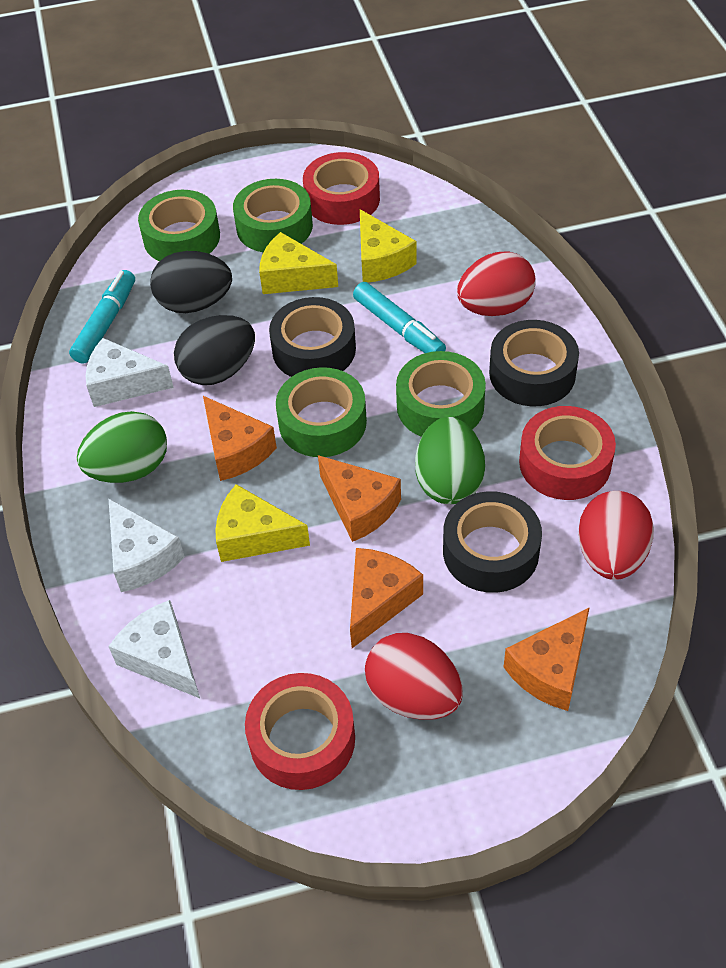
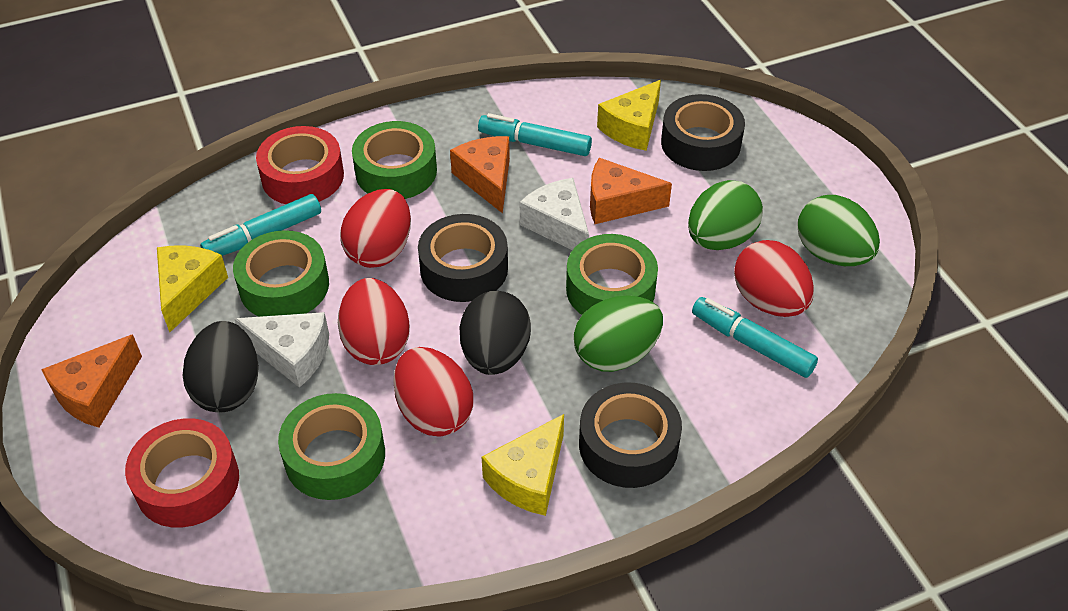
green egg: [77,411,167,483] [415,417,485,504] = 2 -> [574,295,663,372] [688,180,763,250] [798,195,880,266] = 3
orange cheese: [203,396,277,481] [318,455,401,542] [350,548,423,648] [504,607,590,711] = 4 -> [41,334,142,428] [450,136,510,214] [590,158,672,224] = 3
red egg: [365,633,463,720] [457,251,536,316] [578,491,654,580] = 3 -> [338,278,410,365] [340,189,411,268] [393,347,473,436] [734,240,814,317] = 4
red tape: [245,673,355,790] [303,152,380,225] [519,406,616,500] = 3 -> [125,418,239,528] [256,126,344,204] = 2
turquoise marker: [69,270,135,364] [353,282,446,353] = 2 -> [200,194,321,256] [478,113,592,156] [692,297,818,378] = 3
white cheese: [86,338,174,407] [108,498,185,592] [108,600,200,698] = 3 -> [235,312,329,388] [520,178,589,250] = 2

